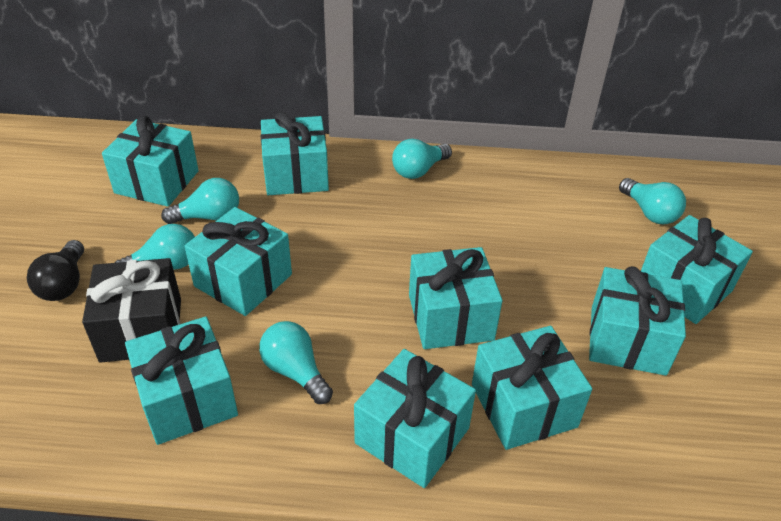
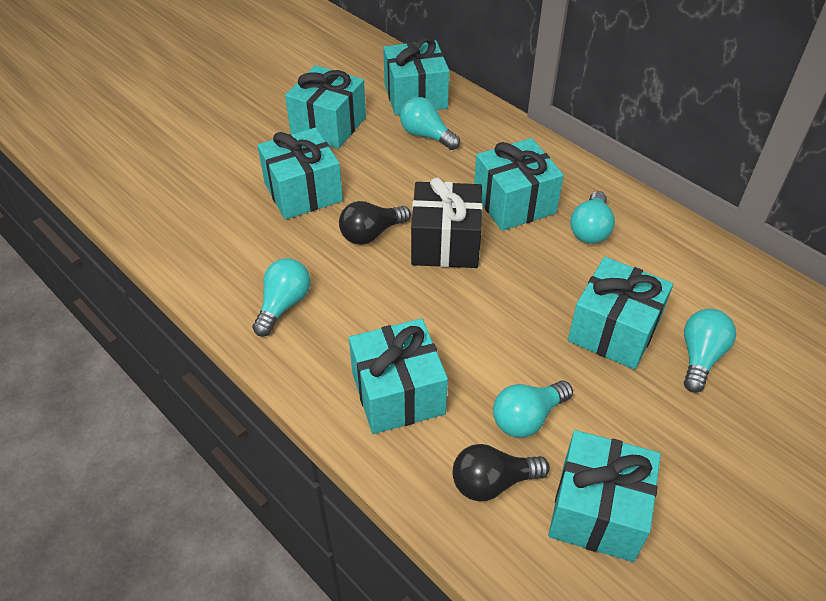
black light bulb: [27,240,84,301] = 1 -> [339,201,411,245] [453,444,550,502] = 2
turquoise gift: [102,116,199,207] [125,316,238,445] [184,207,292,316] [261,112,329,195] [354,349,476,488] [409,247,503,349] [472,326,592,450] [589,266,686,376] [641,215,753,324] = 9 -> [257,128,343,220] [285,65,366,149] [349,318,448,434] [383,37,449,115] [474,138,564,231] [548,430,661,562] [568,257,673,370] = 7

